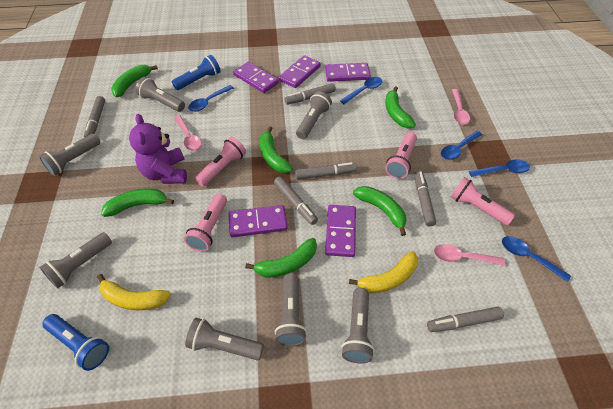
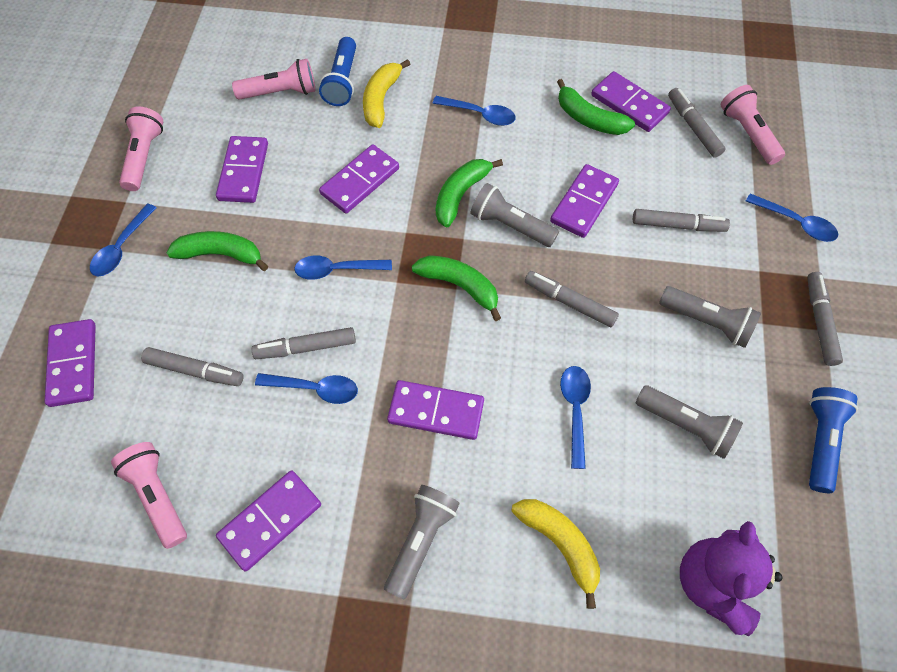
blue spoon: [188,85,234,112] [340,77,383,104] [441,131,482,160] [469,160,530,177] [502,236,571,282] = 5 -> [90,203,156,277] [255,373,358,404] [294,255,392,280] [433,96,516,126] [560,366,591,469] [746,193,838,242] = 6
green banana: [101,189,174,217] [111,65,158,97] [245,238,317,278] [259,126,293,173] [353,186,407,236] [385,86,416,128] = 6 -> [166,231,268,271] [412,255,501,321] [436,159,503,227] [557,79,635,135] = 4
grey flashlight: [39,134,101,176] [39,232,112,289] [135,77,185,112] [185,318,264,360] [275,273,307,347] [296,91,332,139] [341,288,374,364] = 7 -> [384,485,460,600] [470,183,559,247] [636,385,743,459] [659,286,761,348] = 4
pink spoon: [174,116,202,151] [434,244,505,266] [452,89,470,125] = 3 -> none = 0
purple domino: [228,205,287,237] [233,62,279,93] [279,55,321,88] [325,63,371,82] [325,205,356,257] = 5 -> [44,319,96,407] [216,136,268,203] [216,470,321,571] [319,144,399,213] [387,380,484,440] [550,164,619,238] [591,71,671,132] = 7

